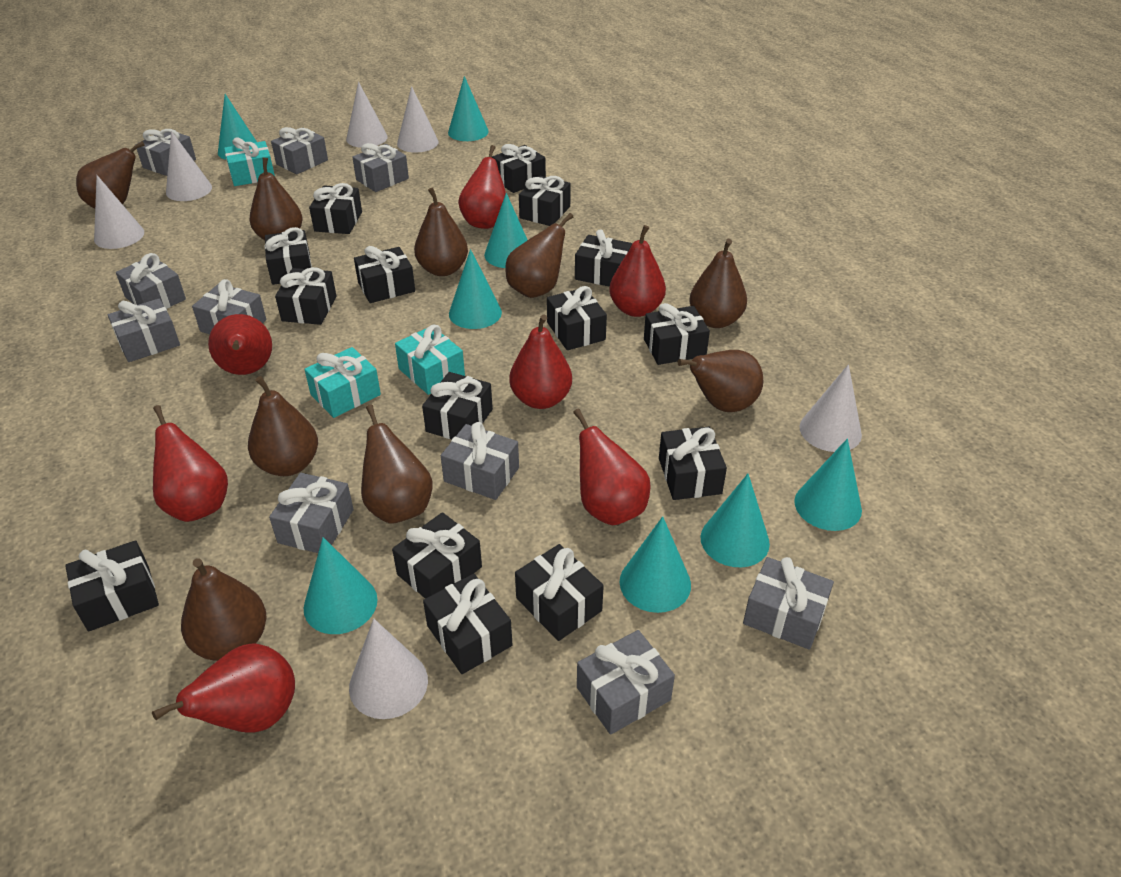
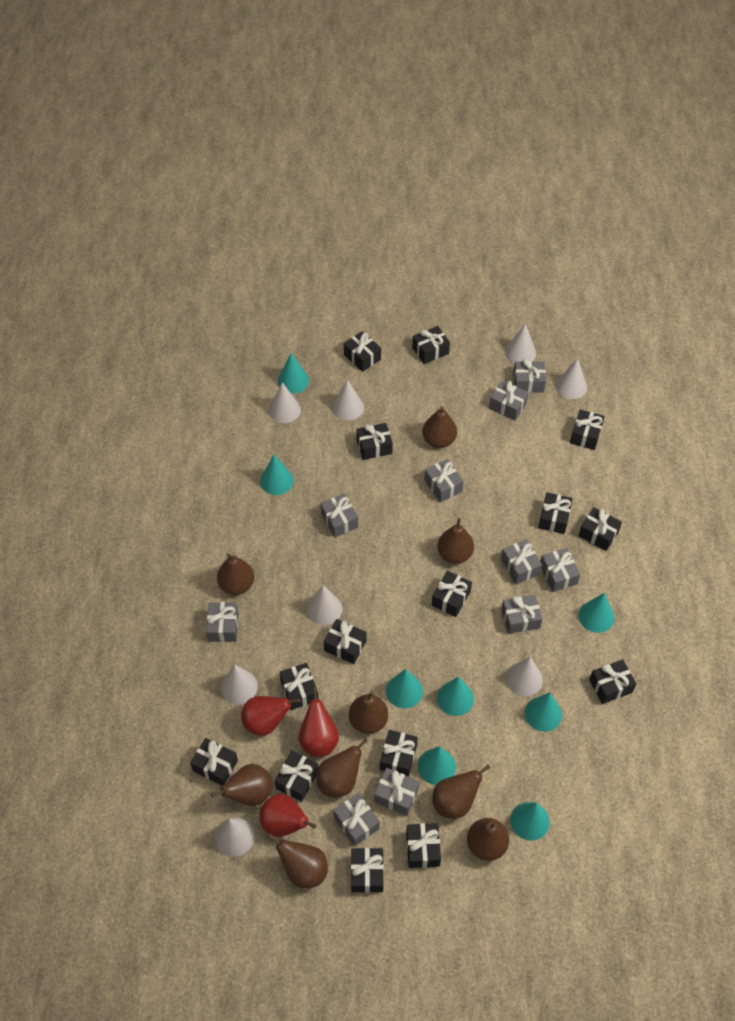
red pear: [152,643,295,733] [153,405,228,522] [208,314,272,375] [458,145,506,229] [509,314,572,409] [573,408,651,525] [609,225,666,317] = 7 -> [241,696,301,736] [260,794,317,837] [299,687,339,757] = 3
turquoise gift: [224,138,275,186] [304,347,381,418] [395,325,465,395] = 3 -> none = 0
white cone: [94,175,144,249] [166,131,212,201] [346,82,388,148] [349,619,428,719] [397,86,439,153] [800,364,862,452] = 6 -> [215,818,255,856] [221,665,258,704] [269,382,301,423] [307,585,342,625] [332,380,364,421] [505,324,536,363] [506,657,543,696] [555,358,587,399] = 8

